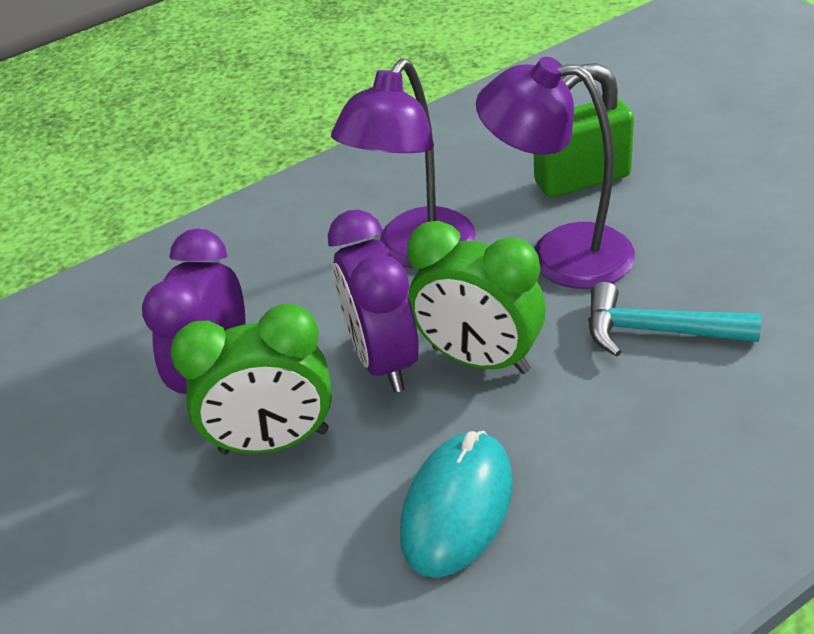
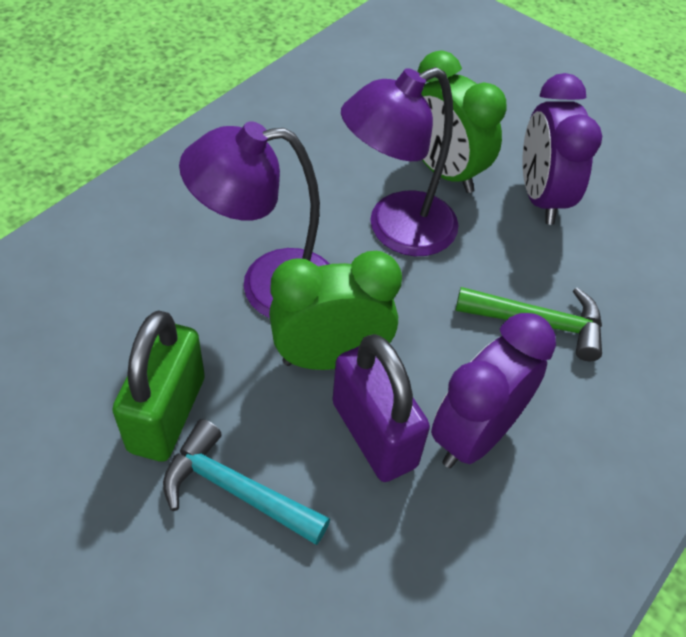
green hammer: none = 0 -> [456,287,602,361] = 1
purple padlock: none = 0 -> [332,334,430,482] = 1
turquoise mouse: [400,431,513,578] = 1 -> none = 0

